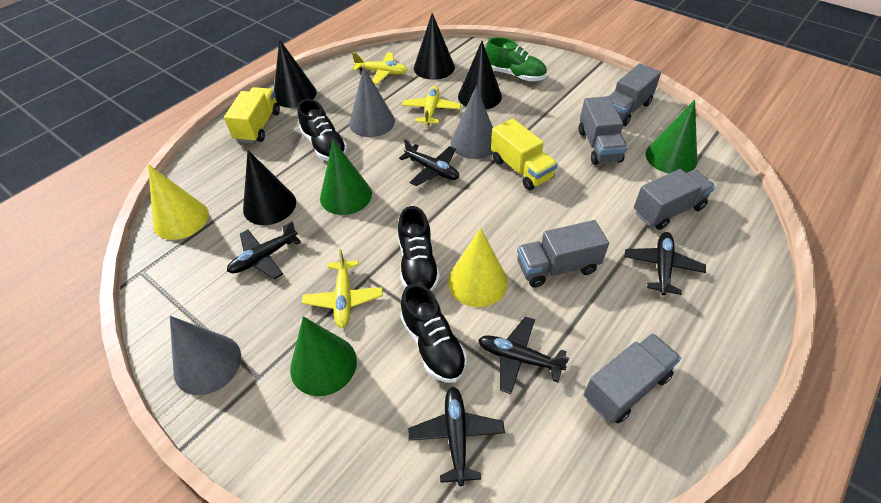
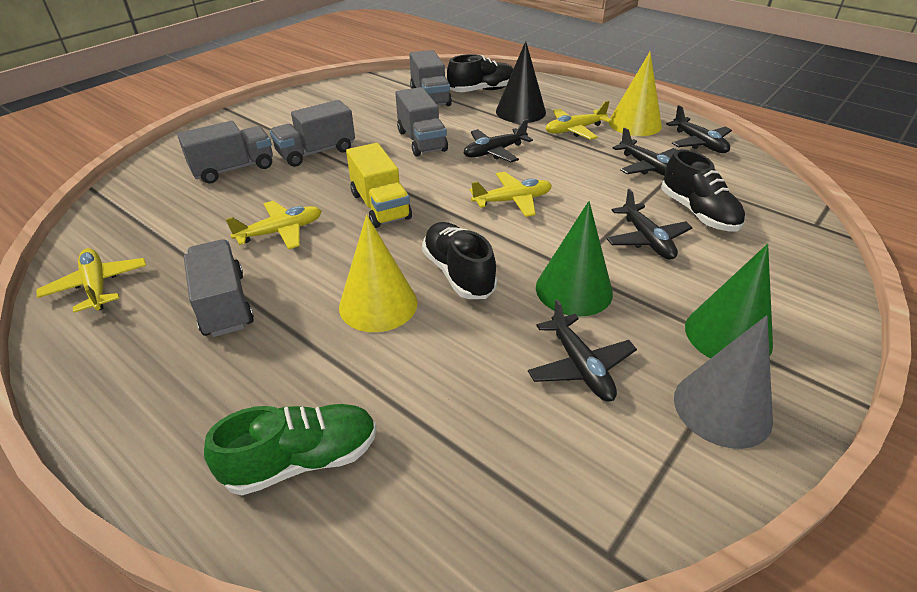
black cone: [243,150,296,225] [274,39,317,108] [414,13,455,80] [458,41,502,109] = 4 -> [496,41,546,123] = 1
green cone: [290,316,357,396] [320,140,372,215] [646,100,697,174] = 3 -> [536,201,613,316] [685,244,773,359] = 2
grey cone: [170,316,241,395] [349,66,395,137] [451,86,494,159] = 3 -> [674,315,773,449] = 1
yellow plane: [302,249,383,328] [352,52,408,84] [402,86,461,126] = 3 -> [36,248,146,313] [226,201,321,249] [470,172,552,217] [546,101,612,140] = 4
yellow truck: [224,87,280,143] [491,118,558,190] = 2 -> [346,143,412,228] = 1

